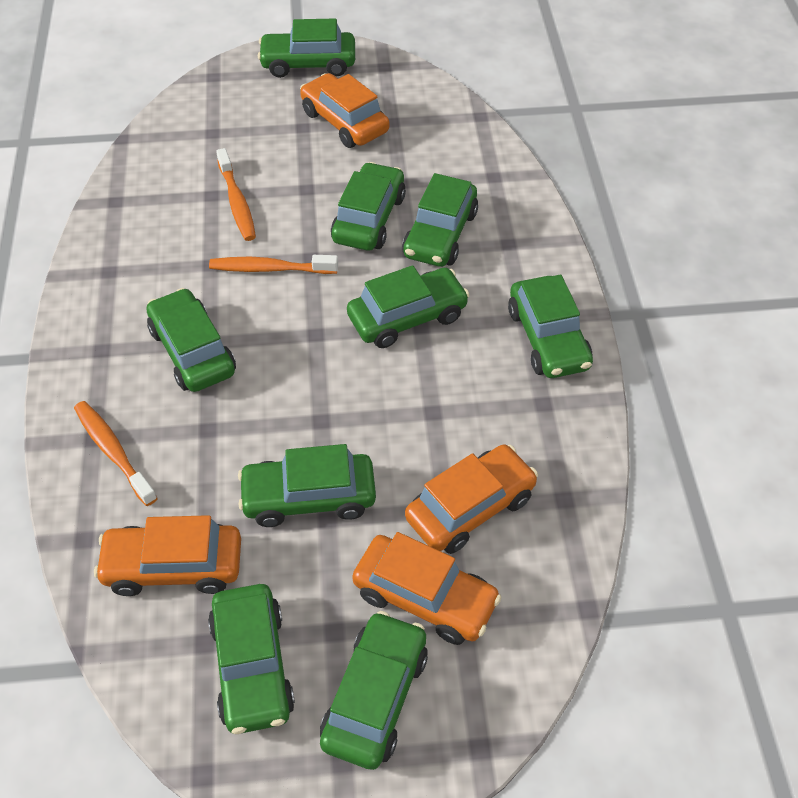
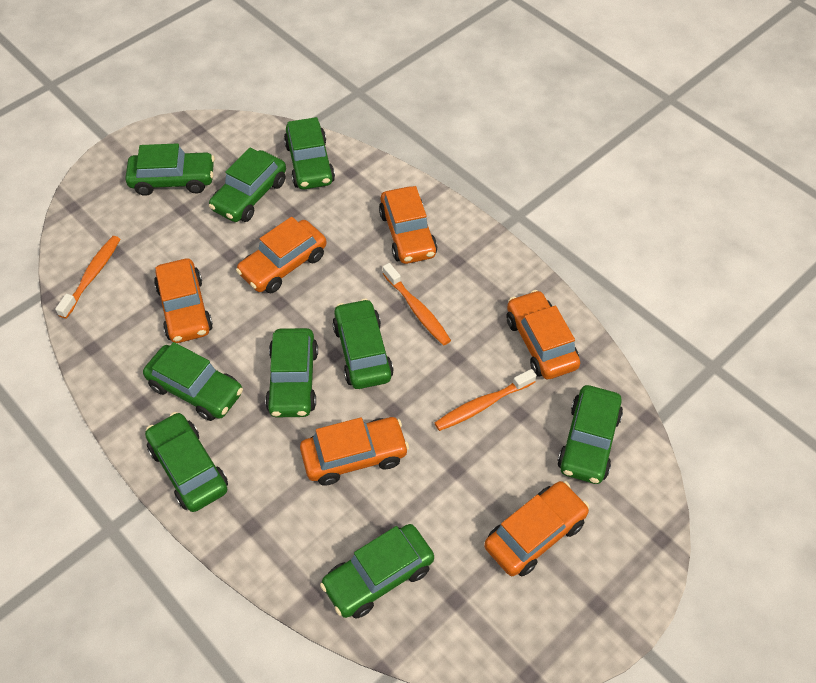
orange car: [94,515,241,596] [300,73,389,148] [352,532,502,645] [405,445,538,554] = 4 -> [154,258,213,343] [236,217,327,294] [300,417,409,486] [379,186,437,264] [484,481,590,576] [507,290,580,379] = 6

